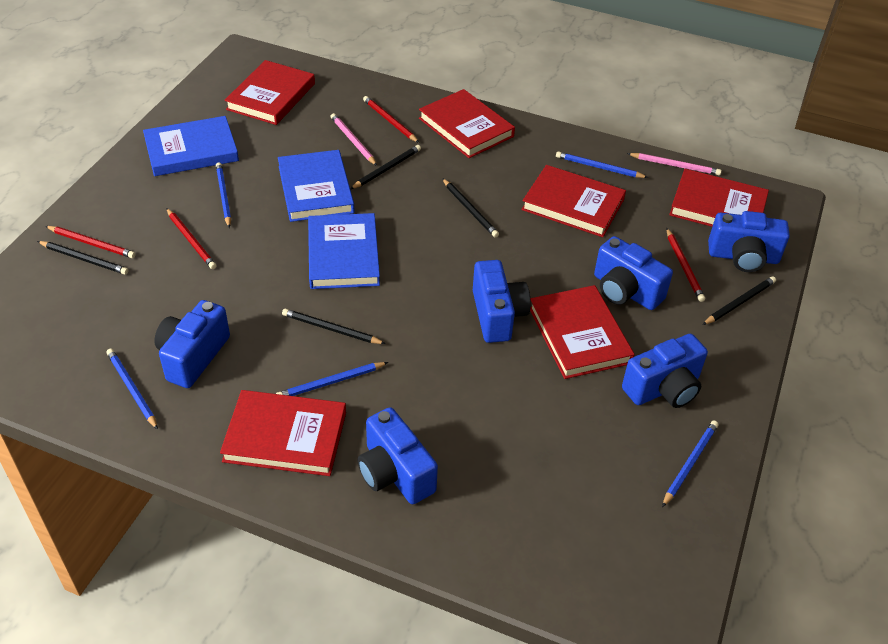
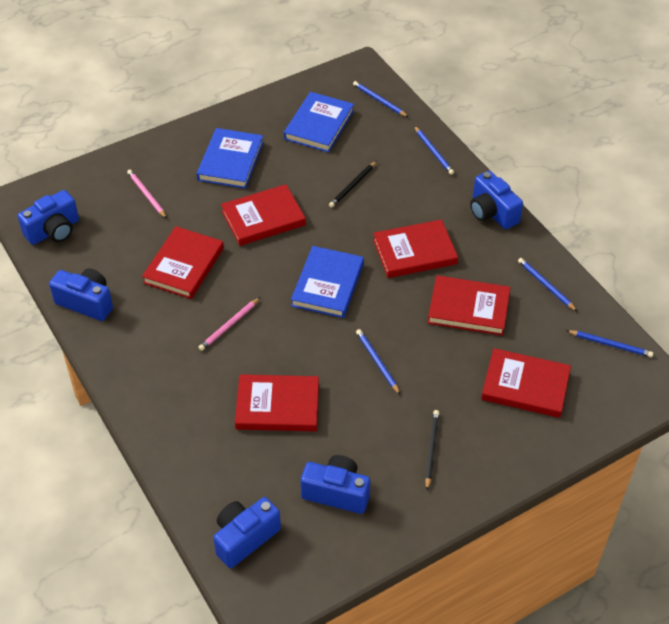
black pencil: [37,241,129,275] [282,309,386,344] [350,145,421,189] [442,178,499,238] [703,276,776,325] = 5 -> [329,161,377,208] [425,410,439,490] = 2
blue camera: [154,300,230,388] [357,407,438,504] [473,260,531,343] [594,236,673,310] [622,334,708,408] [708,211,790,272] = 6 -> [18,190,79,245] [49,268,113,321] [213,497,281,568] [301,455,370,514] [470,171,523,229] = 5
red pencil: [45,226,136,258] [166,208,216,269] [363,96,419,143] [666,228,705,302] = 4 -> none = 0

